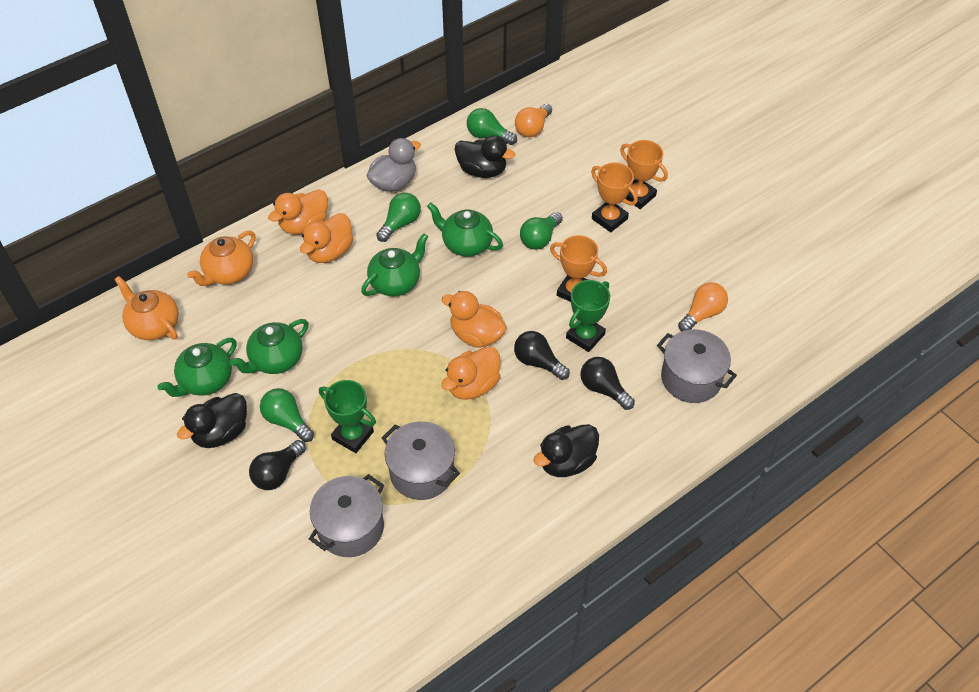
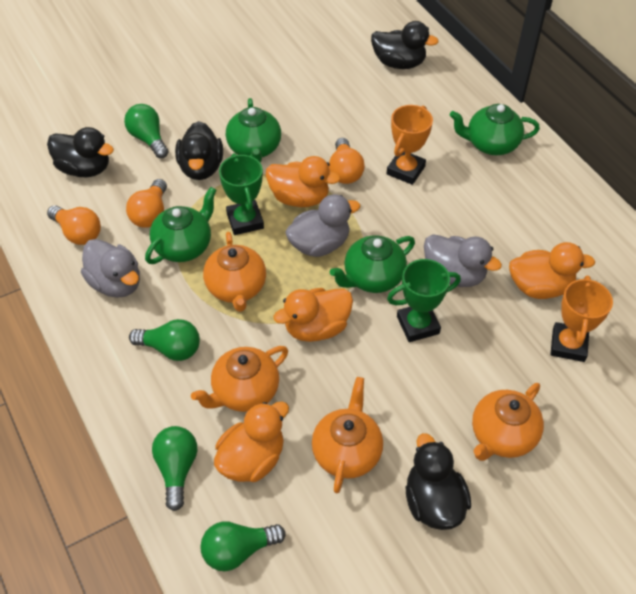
black duck: [177,393,247,448] [455,135,515,178] [533,424,599,477] = 3 -> [47,127,114,177] [175,121,223,180] [371,21,439,69] [406,433,471,530] = 4
black light bulb: [249,440,306,490] [514,331,570,380] [580,357,635,410] = 3 -> none = 0
grey duck: [366,138,421,192] = 1 -> [81,239,140,298] [285,194,360,257] [424,234,502,287] = 3
grey pot: [309,474,384,557] [382,421,460,500] [657,329,737,403] = 3 -> none = 0
orange light bulb: [515,104,552,137] [678,282,728,331] = 2 -> [47,205,101,245] [126,179,167,228] [329,138,365,184] = 3
orange teapot: [114,276,179,340] [187,231,255,286] = 2 -> [191,346,288,412] [203,232,266,312] [312,377,383,493] [472,383,544,461] = 4
orange trophy: [550,235,607,302] [591,163,638,232] [620,140,668,209] = 3 -> [387,105,433,185] [550,276,613,362] = 2

